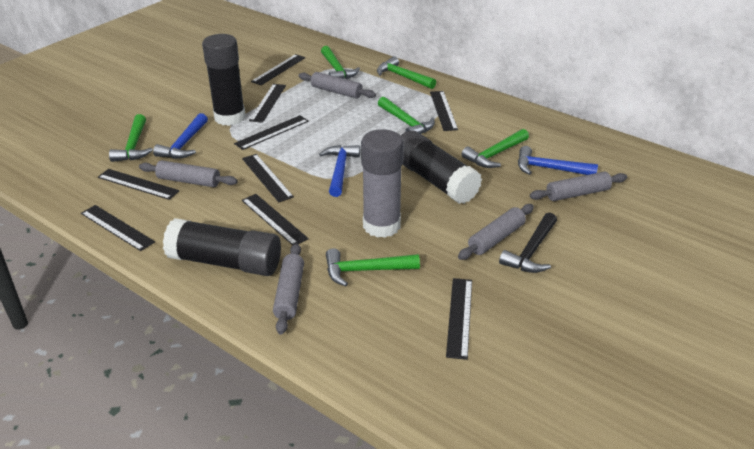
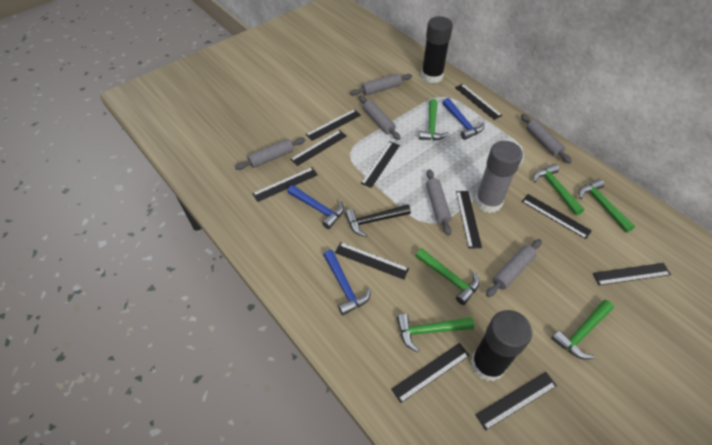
black glue stick: [163,218,281,276] [202,34,246,126] [401,131,482,204] = 3 -> [421,16,453,83] [471,310,532,381] = 2
black ruler: [81,205,155,251] [98,169,180,200] [234,115,309,150] [242,154,294,202] [242,194,309,245] [249,84,286,123] [251,54,305,85] [430,91,458,131] [446,278,472,360] = 9 -> [252,167,318,202] [290,130,347,166] [305,109,361,141] [335,242,409,280] [361,141,400,188] [391,343,470,403] [455,84,502,120] [456,191,482,249] [475,372,557,431] [522,194,592,239] [593,263,671,285] = 11
grey rolling pin: [139,160,238,187] [273,243,304,334] [299,72,376,98] [458,204,534,260] [530,172,627,201] = 5 -> [235,138,305,170] [350,74,412,96] [359,96,400,140] [426,169,452,236] [486,239,542,297] [521,114,572,164] = 6

